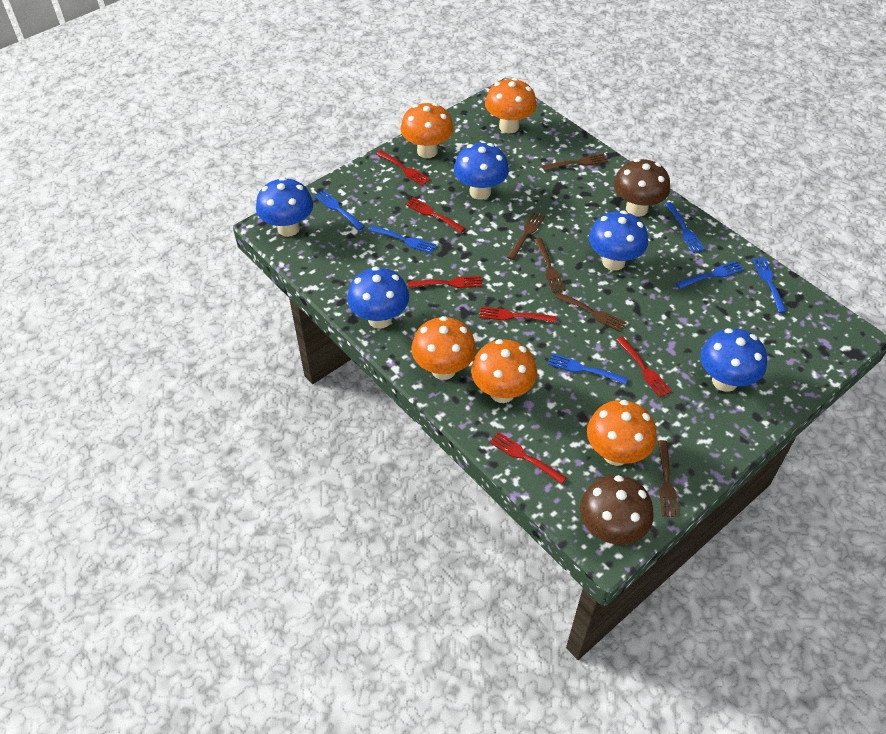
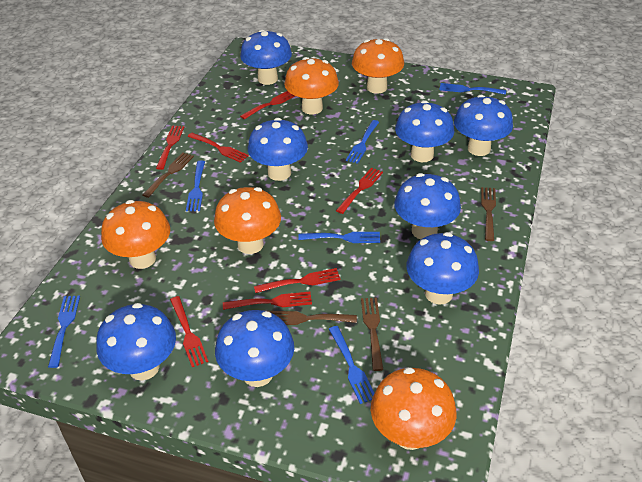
blue mushroom: [256,177,313,237] [347,266,409,329] [454,143,509,200] [589,211,648,271] [700,328,767,392] = 5 -> [96,303,176,380] [215,310,294,387] [240,30,292,85] [248,118,308,181] [394,173,461,239] [395,100,454,162] [407,232,479,305] [454,95,513,156] = 8
brown fork: [507,212,545,260] [534,238,566,293] [542,153,608,171] [555,292,627,332] [658,440,679,517] = 5 -> [143,152,194,198] [268,311,357,325] [361,298,383,371] [481,187,496,241] = 4
brown mushroom: [580,475,654,545] [614,159,670,217] = 2 -> none = 0
red fork: [376,150,431,186] [405,197,466,233] [408,276,482,288] [479,307,556,323] [489,432,567,484] [617,337,672,397] = 6 -> [156,126,184,170] [170,296,208,367] [187,133,249,163] [223,292,312,310] [240,91,295,119] [254,268,341,293] [336,168,383,214] = 7

